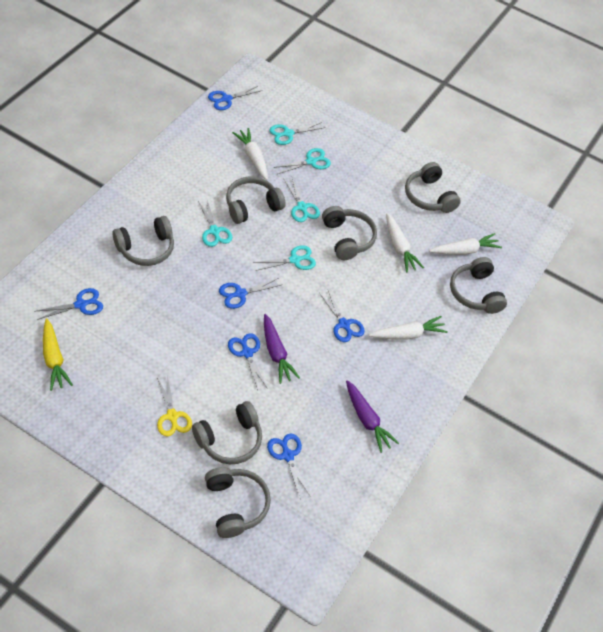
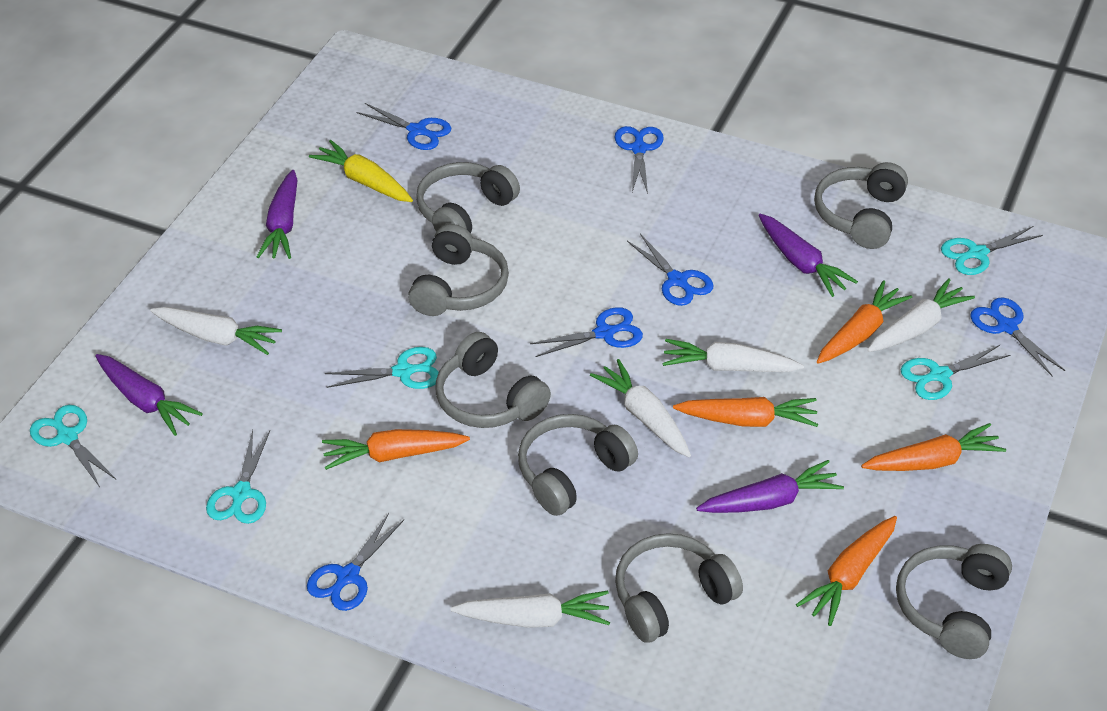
orange carrot: none = 0 -> [322,429,470,470] [673,397,819,427] [796,516,897,626] [817,280,912,364] [861,423,1006,471] = 5
purple carrot: [264,314,300,384] [346,380,399,453] = 2 -> [95,354,203,436] [257,170,298,259] [696,460,844,513] [759,214,858,297] = 4
white carrot: [232,128,268,180] [369,316,448,339] [386,213,424,272] [429,233,502,255] = 4 -> [150,307,282,355] [451,591,610,628] [590,359,691,457] [662,339,804,372] [867,278,975,352] = 5
yellow scissors: [157,375,192,437] = 1 -> none = 0

